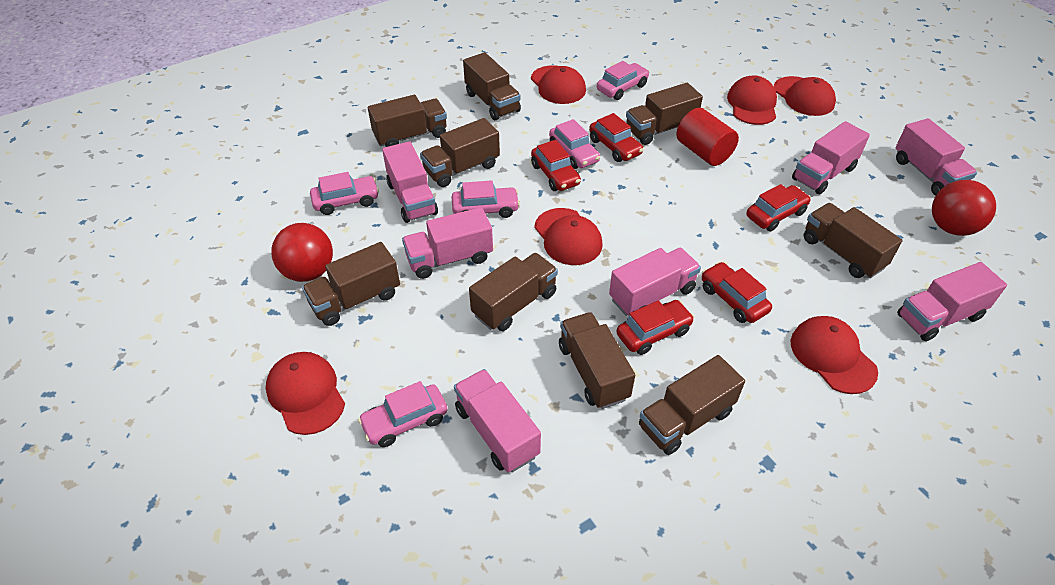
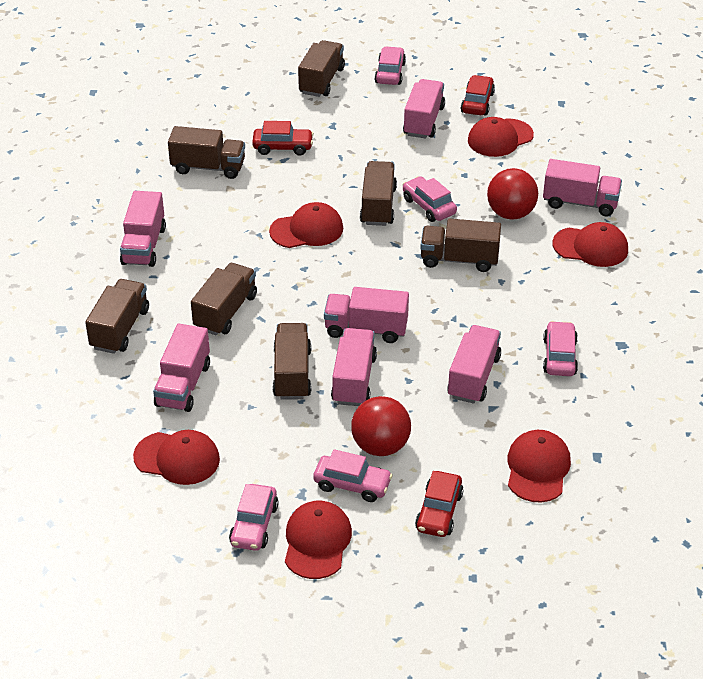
brown truck: [302,242,400,326] [368,95,447,147] [420,118,500,187] [463,52,521,120] [469,253,558,331] [559,312,635,409] [626,83,703,145] [639,355,745,455] [804,203,902,278] = 9 -> [85,279,149,354] [168,126,245,179] [191,263,257,335] [273,323,311,400] [298,40,345,97] [360,161,397,226] [420,218,501,272] = 7
red car: [531,140,581,191] [589,113,644,162] [616,300,694,355] [702,262,772,323] [746,184,811,231] = 5 -> [252,121,314,156] [415,471,464,537] [461,75,495,116] = 3
red cylinder: [676,108,739,166] = 1 -> none = 0

